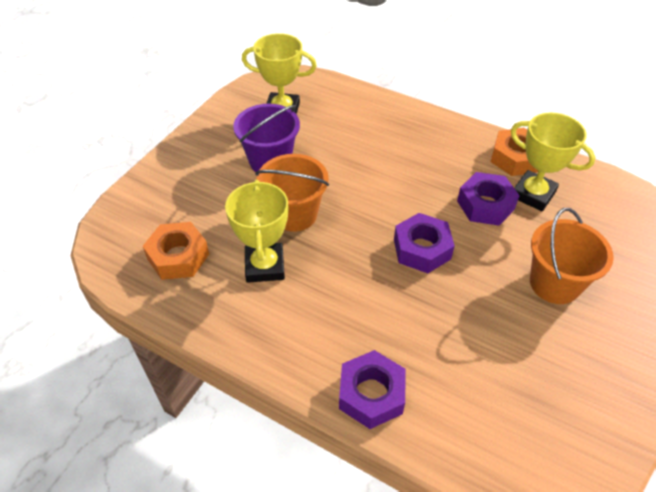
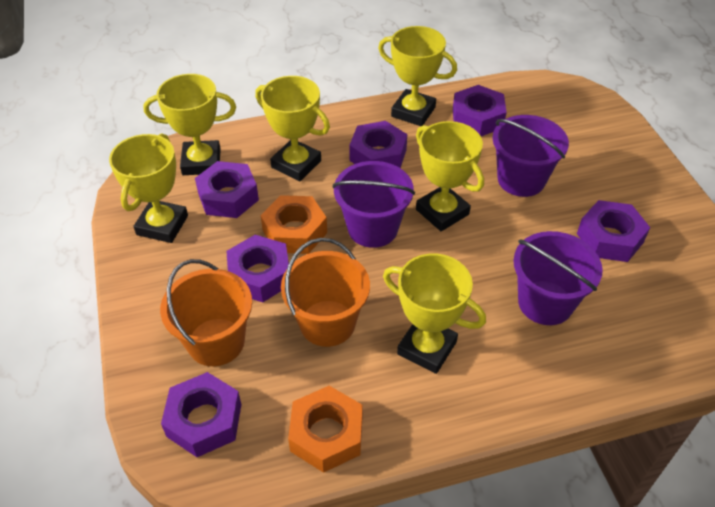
purple bucket: [233,104,300,172] = 1 -> [332,161,415,248] [492,115,569,197] [513,231,603,325] = 3
purple nut: [339,350,406,429] [394,213,455,273] [457,172,520,226] = 3 -> [161,372,241,457] [195,161,259,218] [226,235,289,302] [349,121,407,168] [453,85,507,136] [577,200,650,262] = 6
yellow trophy: [225,180,288,283] [242,33,317,114] [511,113,596,211] = 3 -> [109,133,188,243] [143,74,236,175] [255,76,330,181] [378,26,457,126] [383,253,486,374] [416,121,484,231] = 6

